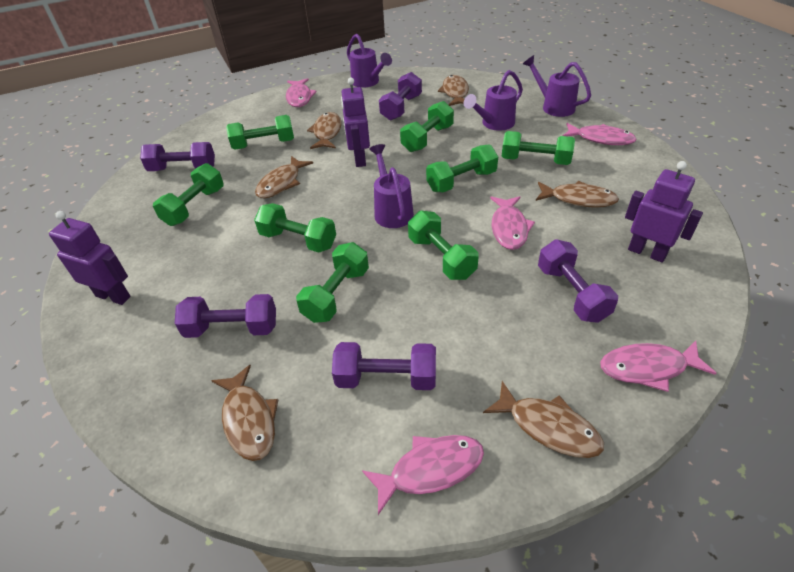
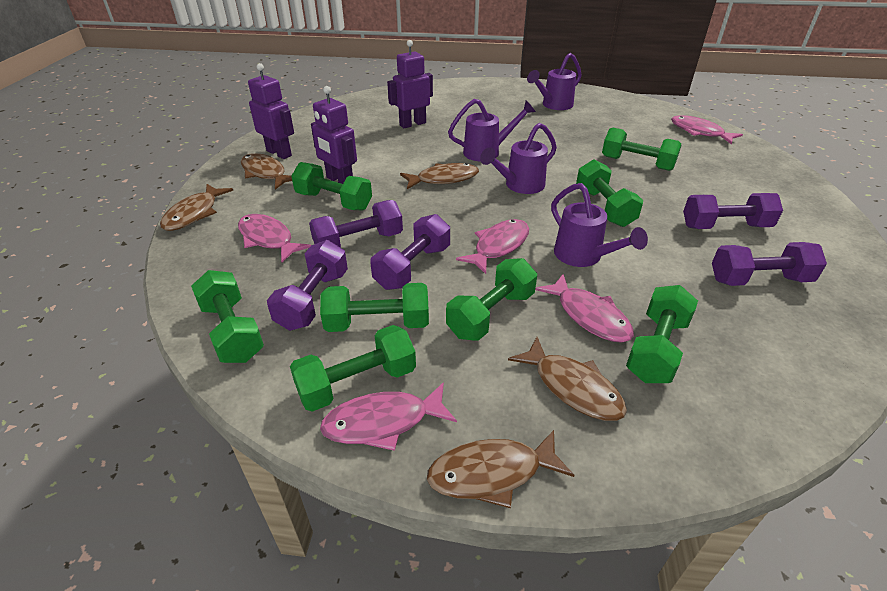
brown fish: [211,365,278,461] [255,156,313,198] [307,112,342,149] [438,75,469,106] [483,381,604,458] [536,181,619,208] = 6 -> [160,184,233,231] [241,153,292,189] [400,163,479,189] [427,430,575,508] [508,337,627,421] = 5

